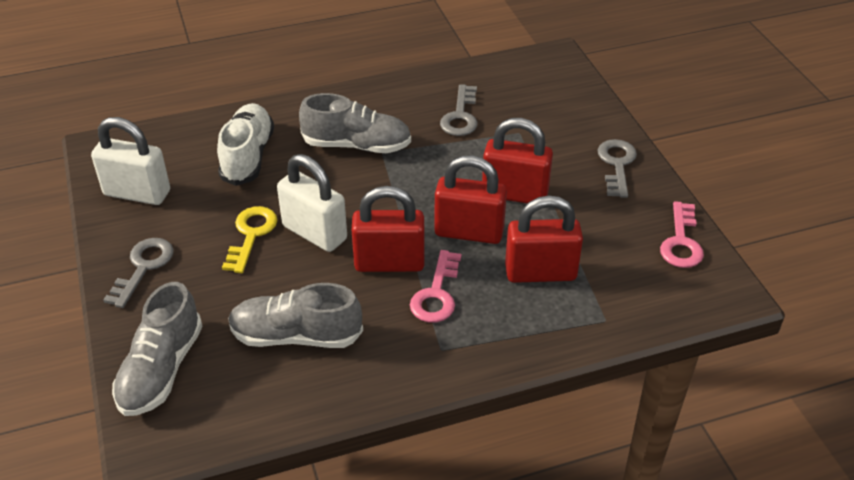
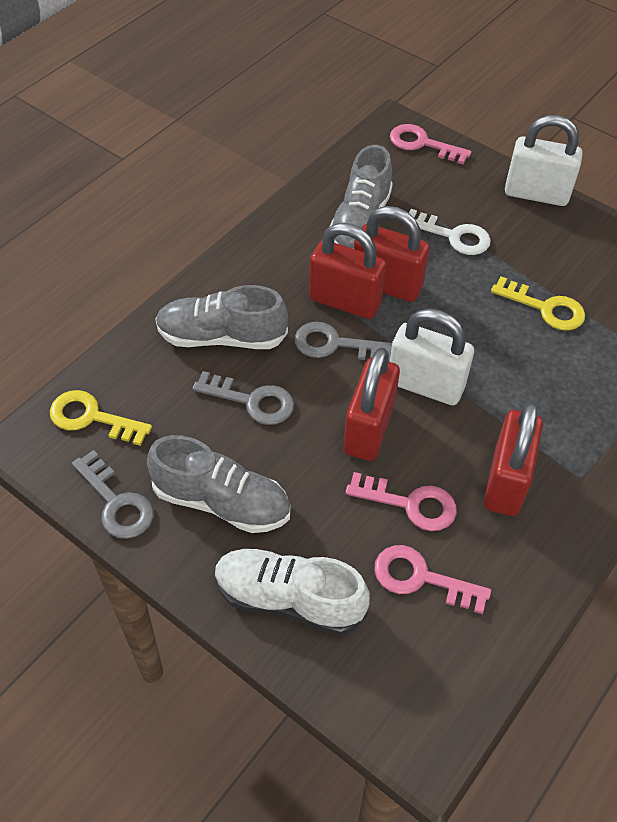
pink key: [410,250,462,323] [660,201,704,268] = 2 -> [345,472,457,531] [374,545,491,614] [390,124,472,164] = 3
white key: none = 0 -> [409,209,491,255] = 1
yellow key: [222,206,278,273] = 1 -> [50,390,152,446] [491,276,585,331] = 2

